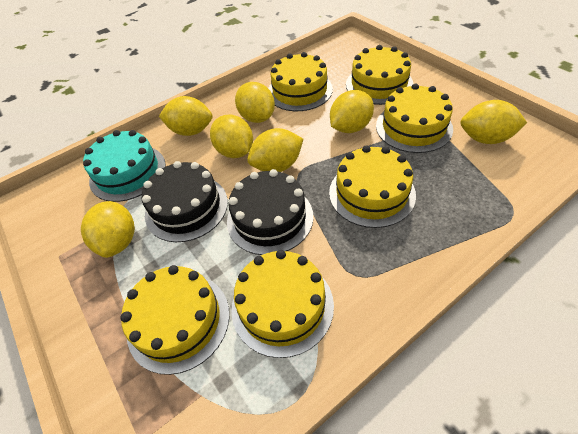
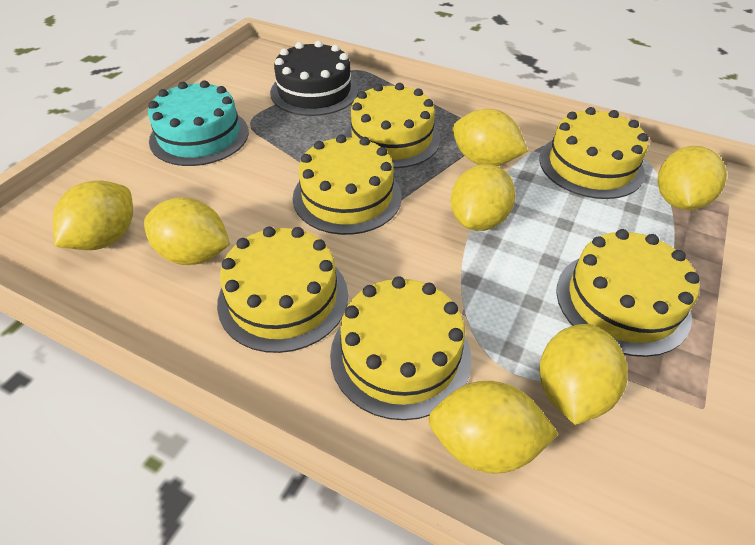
black cake: [142,161,228,242] [227,169,313,255] = 2 -> [270,41,358,116] = 1

